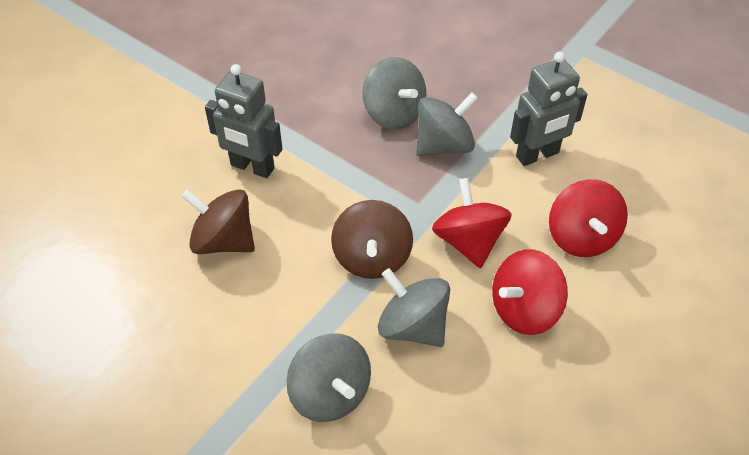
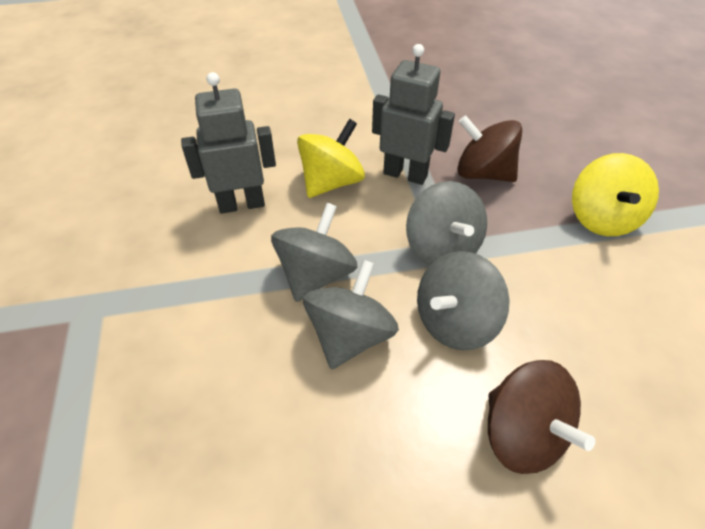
red spinning top: [432,178,512,268] [492,249,568,335] [549,179,628,257] = 3 -> none = 0
yellow spinning top: none = 0 -> [297,119,365,198] [572,153,659,236] = 2

